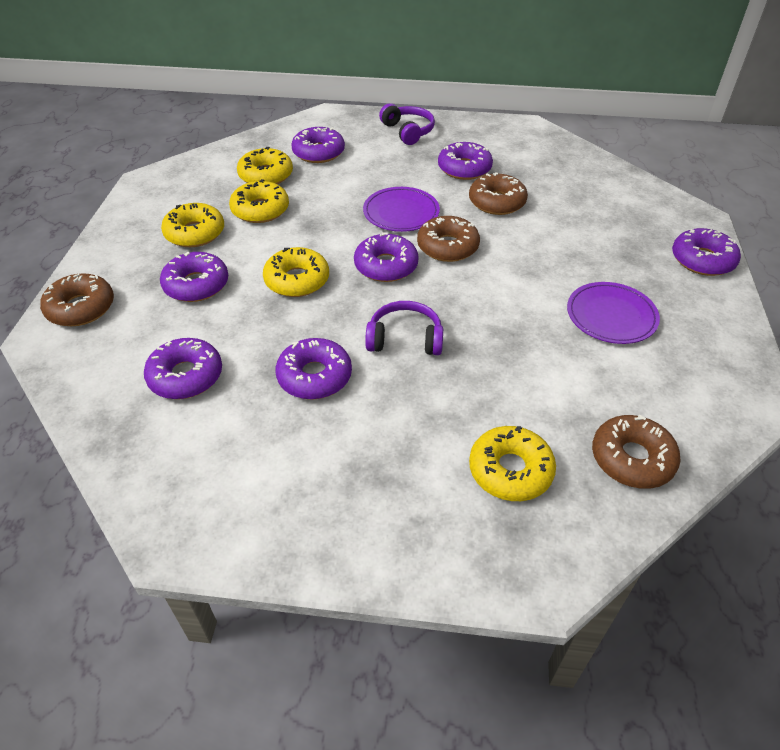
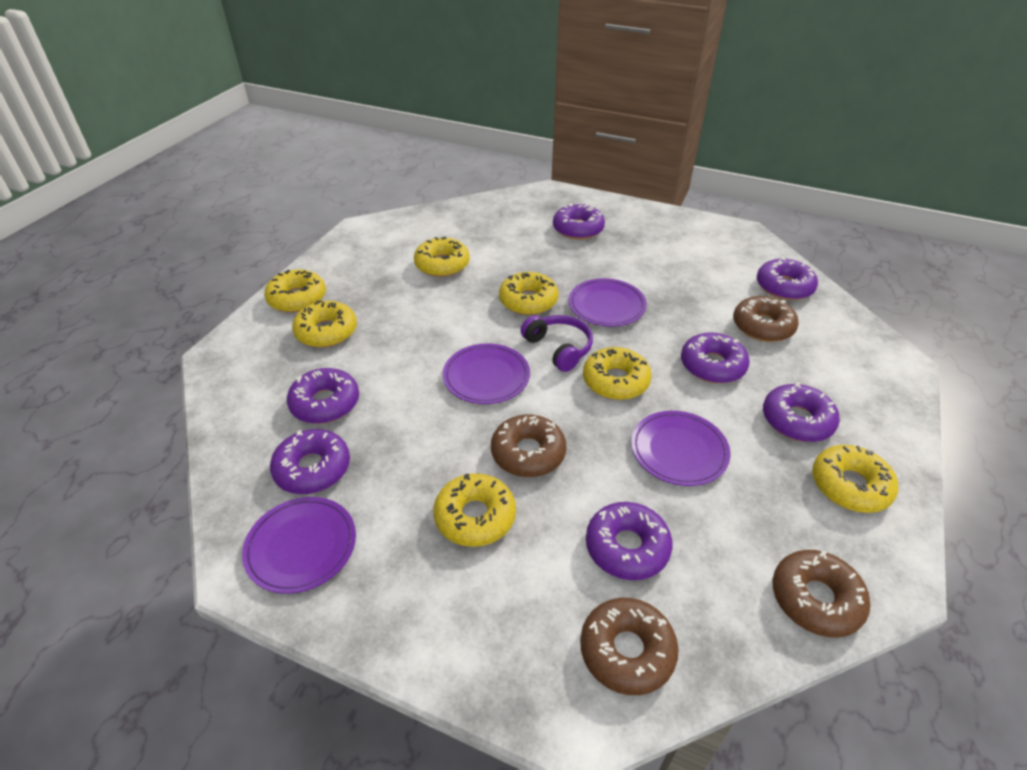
purple headphones: [365,301,443,355] [379,103,435,145] = 2 -> [521,315,593,372] = 1
purple plate: [363,187,440,232] [567,282,660,344] = 2 -> [242,497,356,594] [443,343,530,404] [569,278,647,327] [631,411,731,486] = 4
yellow donut: [161,203,224,247] [229,179,289,223] [237,147,293,184] [263,247,329,297] [469,426,556,501] = 5 -> [264,270,326,313] [292,300,357,348] [414,237,470,277] [433,473,516,547] [499,272,559,315] [583,347,652,400] [812,445,898,513] = 7

